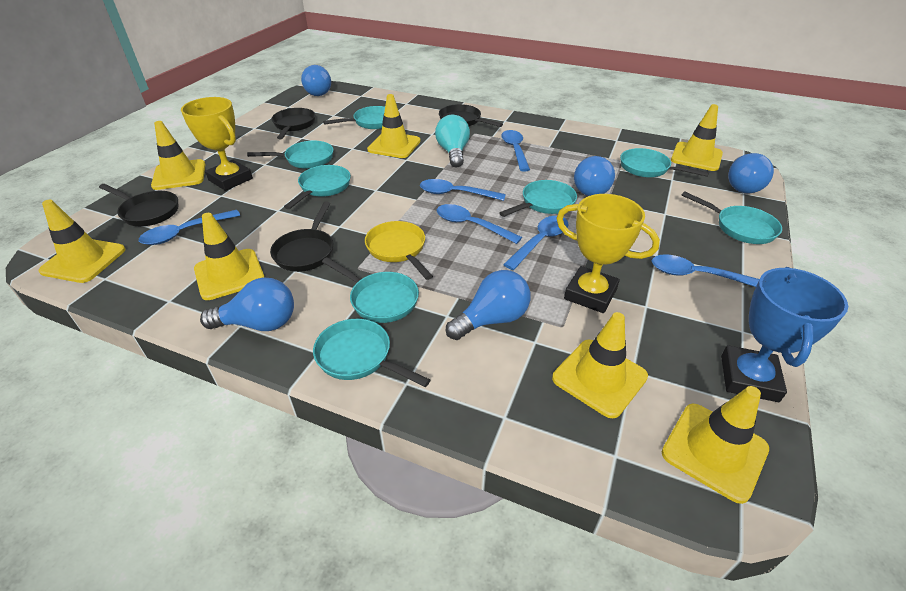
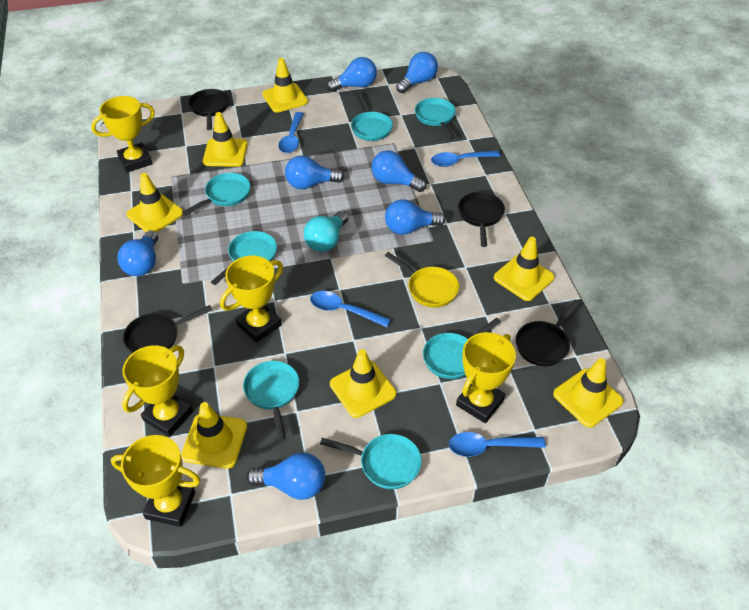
blue light bulb: [200,277,294,331] [301,65,331,96] [446,270,530,340] [574,156,615,196] [728,153,774,193] = 5 -> [117,230,158,276] [246,453,325,500] [285,155,344,189] [327,57,377,92] [371,150,426,192] [385,199,445,235] [396,52,438,93] = 7
blue spoon: [139,210,240,245] [420,179,506,201] [437,204,522,244] [501,130,530,172] [503,216,569,270] [652,254,759,287] = 6 -> [278,112,304,153] [310,291,391,327] [431,151,500,167] [449,432,546,457] = 4
blue trophy: [721,267,848,402] = 1 -> none = 0
turquoise pan: [247,141,334,169] [284,165,351,209] [313,319,430,387] [322,257,419,323] [323,106,385,129] [499,180,577,217] [620,148,709,177] [681,191,782,244] = 8 -> [182,173,251,216] [211,231,277,285] [243,361,299,441] [320,434,422,489] [351,93,393,141] [415,98,456,139] [423,318,501,379] = 7
yellow trophy: [181,97,253,191] [556,194,660,313] = 2 -> [91,96,155,173] [111,435,201,527] [122,345,193,437] [220,256,283,343] [456,332,516,423] = 5

